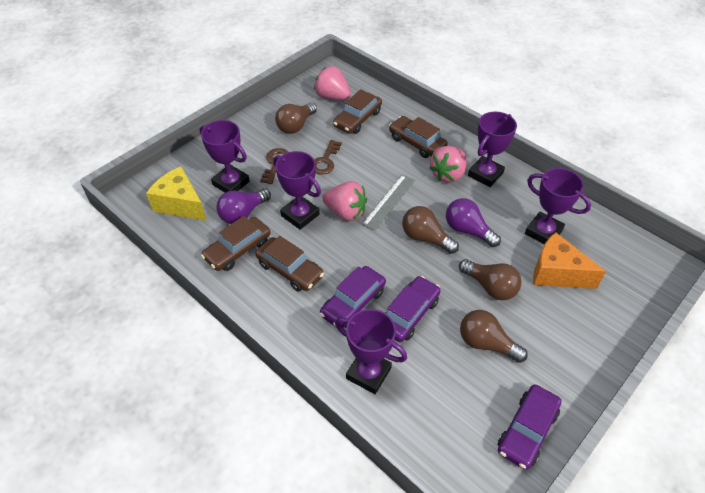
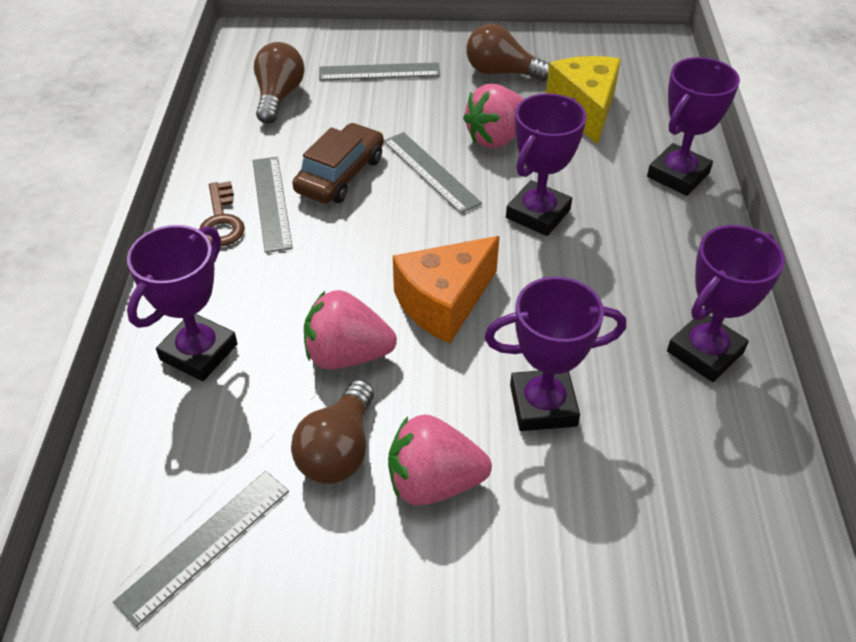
brown car: [201,216,271,271] [255,236,324,292] [333,89,382,134] [389,116,448,158] = 4 -> [292,123,384,204] = 1
brown key: [260,148,288,184] [314,140,342,175] = 2 -> [199,181,245,246] = 1
brown light bulb: [275,102,317,134] [402,206,459,254] [459,259,522,300] [460,310,528,363] = 4 -> [254,42,305,124] [291,379,374,484] [466,24,549,82] = 3
grey ruler: [362,175,415,231] = 1 -> [113,471,289,627] [253,157,293,253] [319,62,440,81] [384,132,482,214] = 4
purple car: [320,266,386,328] [385,276,441,342] [498,384,562,470] = 3 -> none = 0
purple light bulb: [216,188,271,224] [446,198,501,247] = 2 -> none = 0

